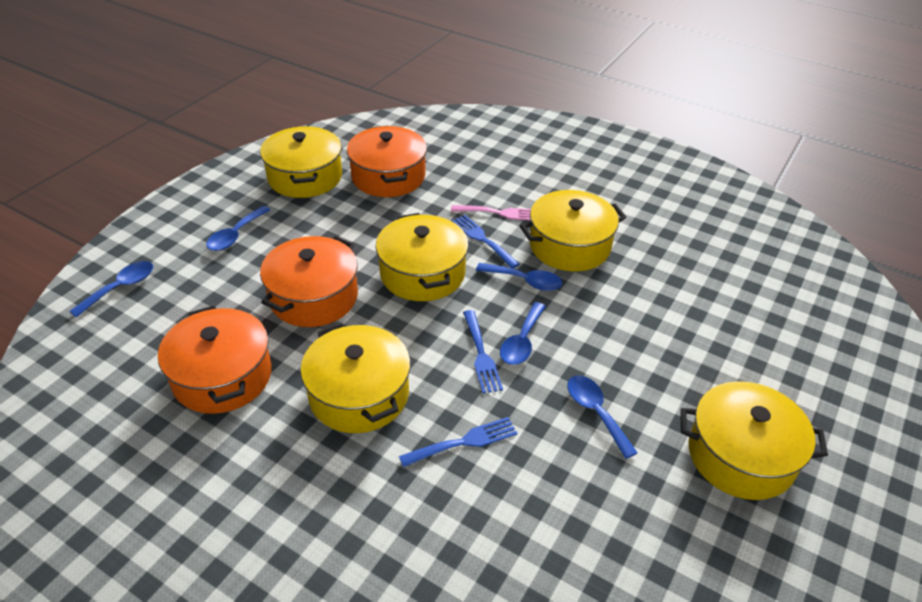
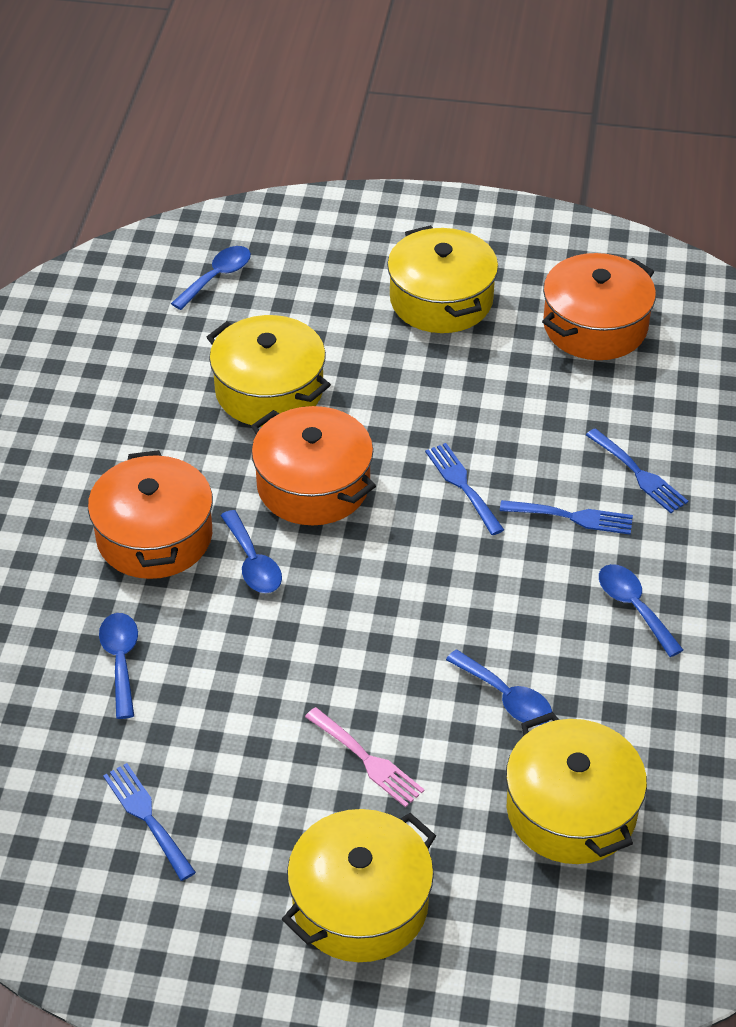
blue fork: [399,417,518,467] [452,215,519,268] [463,310,503,393] = 3 -> [103,763,196,881] [425,443,504,535] [500,500,633,534] [586,428,688,513] = 4
yellow pot: [260,126,342,198] [300,323,411,433] [375,213,468,301] [520,190,626,272] [680,381,828,500] = 5 -> [207,315,331,427] [282,809,436,962] [387,225,498,333] [506,712,647,864] = 4

